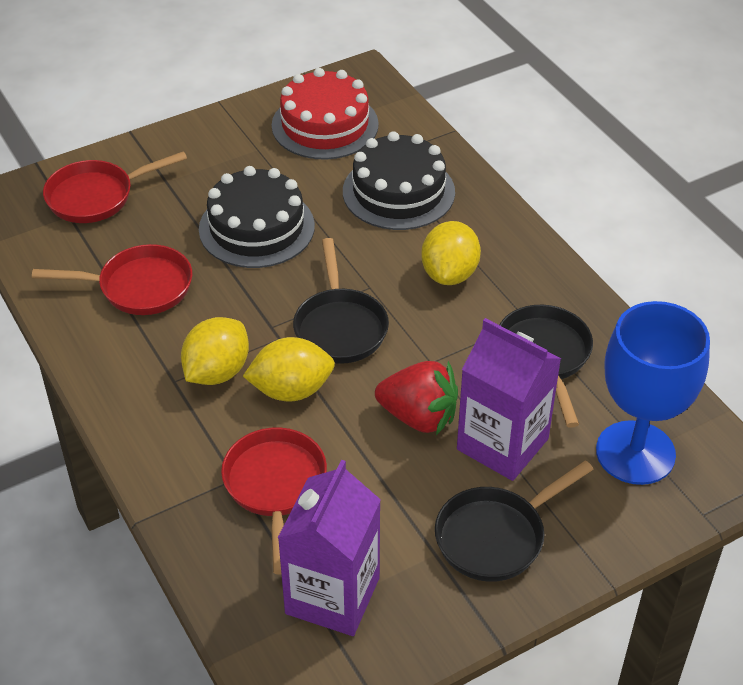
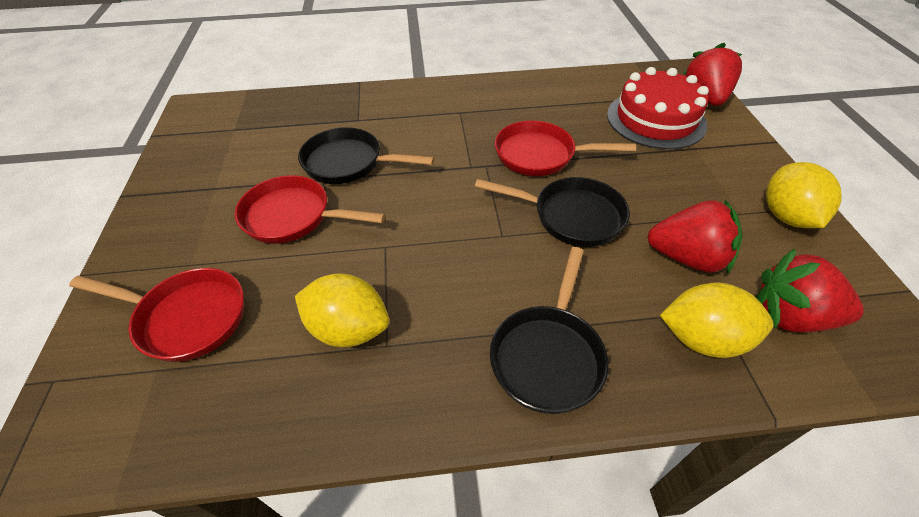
black cake: [199,166,315,268] [343,131,455,230] = 2 -> none = 0
blue goblet: [596,301,710,485] = 1 -> none = 0
purple carton: [278,460,381,636] [457,318,561,481] = 2 -> none = 0
red strawberry: [375,361,458,435] = 1 -> [647,200,742,274] [683,43,742,106] [756,248,864,332] = 3

